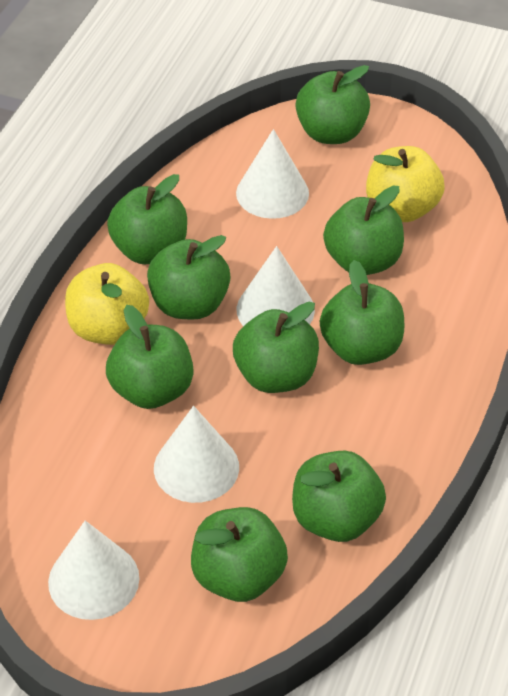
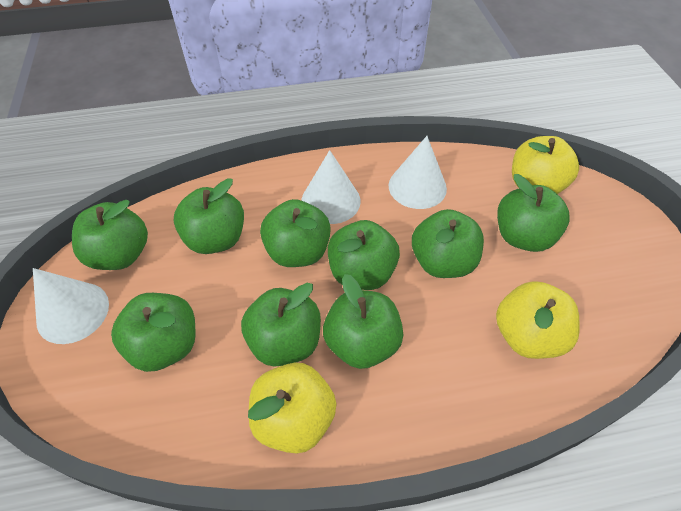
white cone: [48,521,139,620] [154,406,239,503] [236,129,309,219] [237,246,315,326] = 4 -> [33,268,109,344] [301,150,361,224] [389,136,447,209] = 3
yellow apple: [65,263,149,345] [366,146,445,222] = 2 -> [248,363,337,454] [496,281,579,359] [512,136,579,194] = 3

